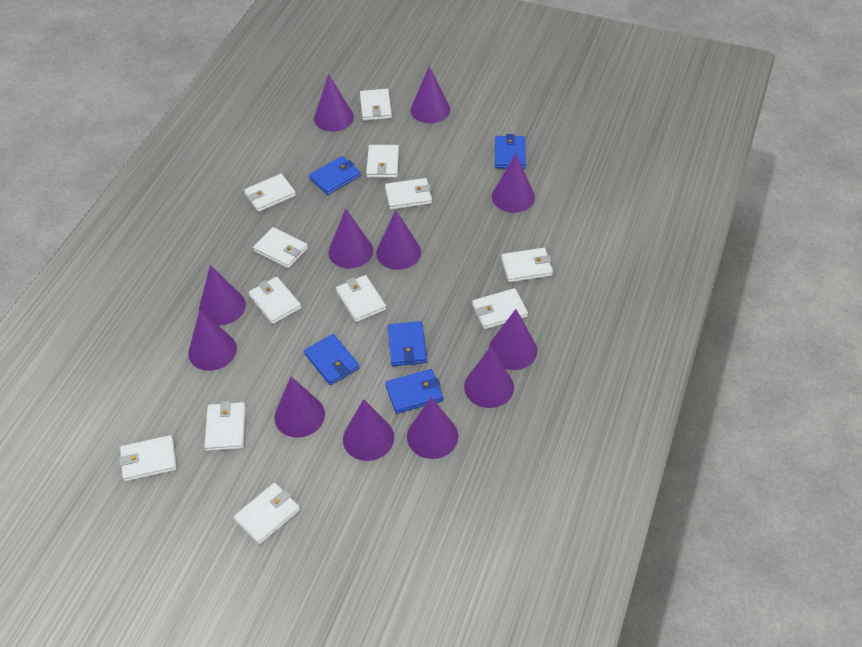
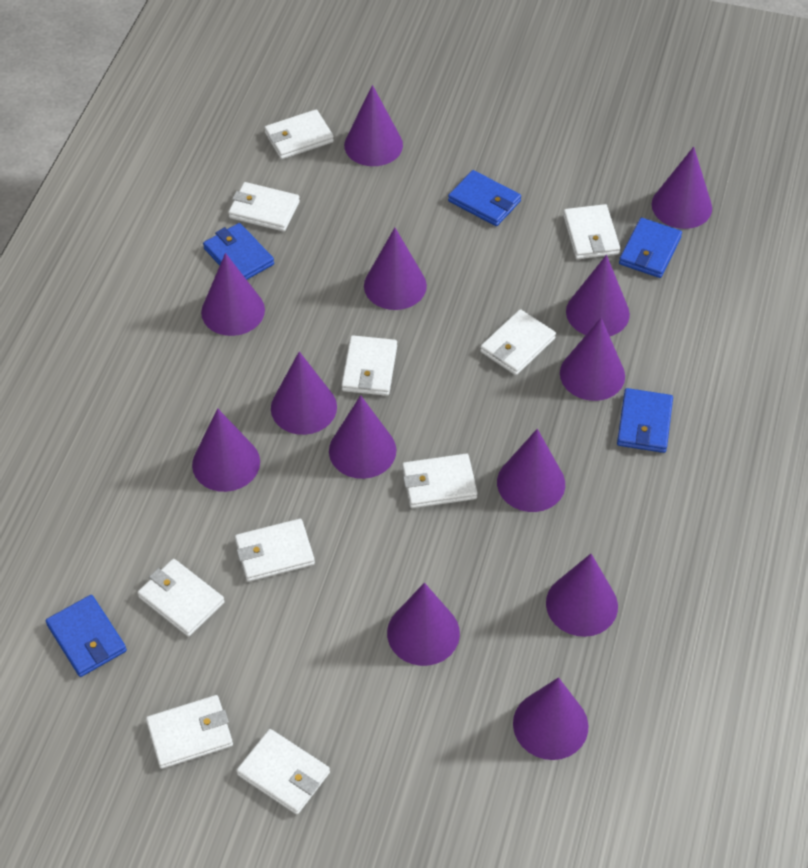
purple cone: [188,310,237,371] [199,265,246,326] [274,376,325,438] [314,74,354,132] [328,209,373,269] [343,399,394,461] [376,210,421,270] [407,397,458,459] [410,66,450,123] [464,347,514,408] [489,309,537,370] [492,154,535,213] = 12 -> [192,408,260,492] [201,253,265,336] [271,351,337,435] [329,395,396,479] [344,85,403,166] [364,228,427,310] [387,583,460,666] [497,429,565,512] [513,677,588,760] [546,554,618,637] [560,318,625,401] [566,255,630,336] [651,147,712,229] = 13
white wallet: [119,435,177,482] [204,401,246,451] [234,483,300,545] [244,174,296,212] [249,277,301,324] [253,227,308,268] [336,275,386,322] [360,89,392,121] [366,145,399,178] [385,178,432,210] [472,288,528,329] [501,248,553,282] = 12 -> [137,559,224,637] [146,695,233,769] [228,182,300,231] [235,519,315,582] [236,729,330,815] [264,110,334,159] [341,335,397,396] [402,454,478,508] [480,309,556,375] [563,204,620,259] = 10

